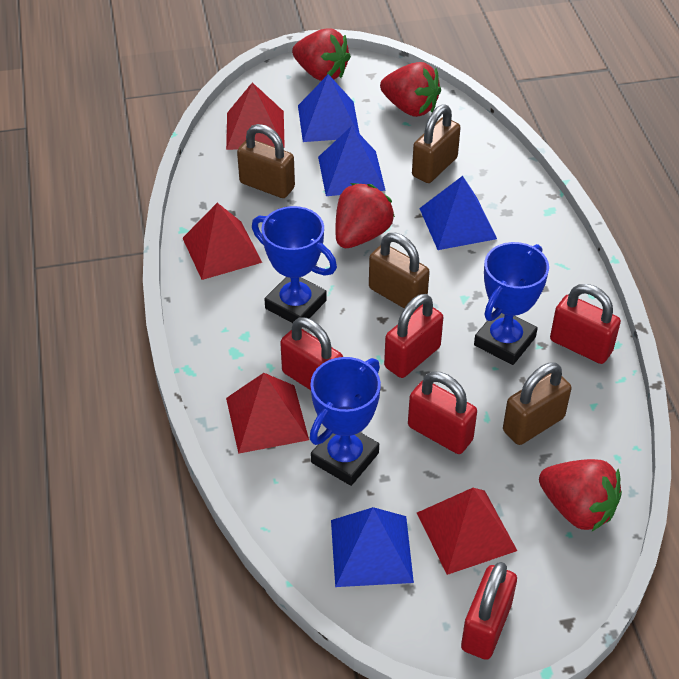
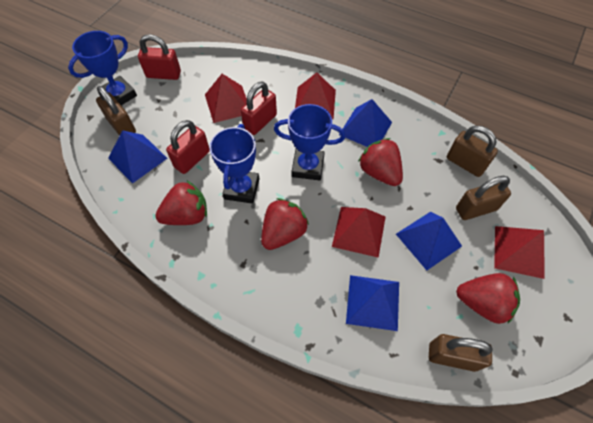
red padlock: [280,318,343,390] [384,294,443,378] [408,372,477,454] [461,562,517,660] [550,284,621,364] = 5 -> [138,34,181,80] [166,120,210,174] [241,81,277,135] = 3

